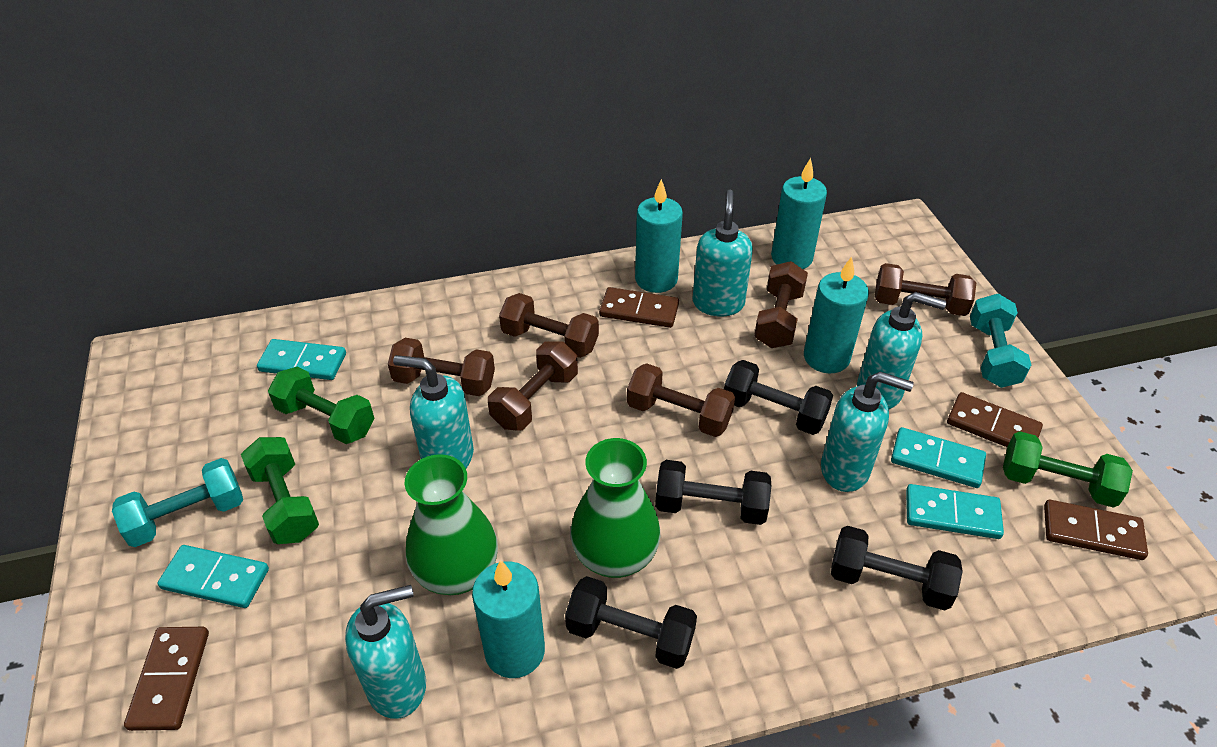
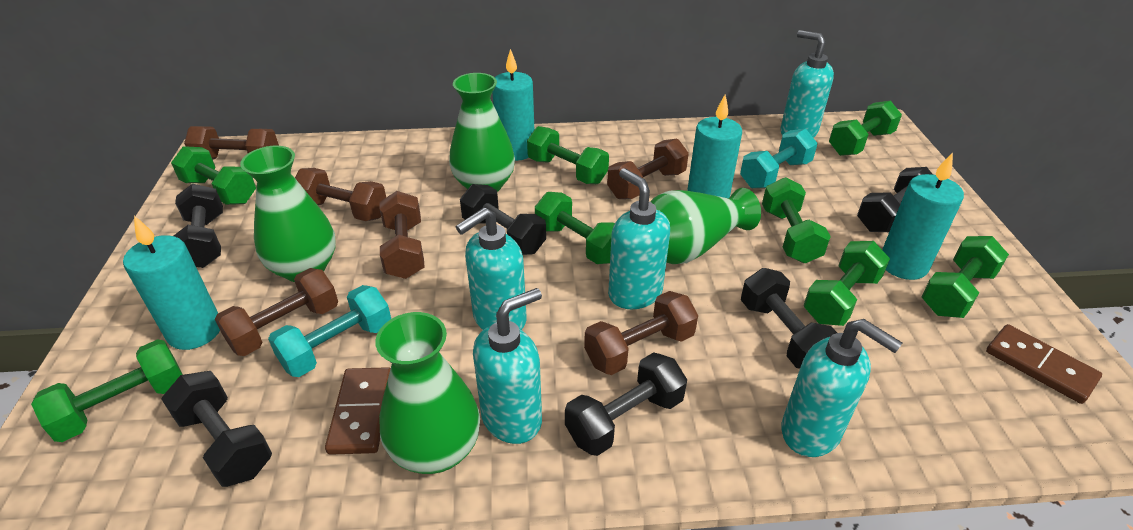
black dumbbell: [565,576,697,669] [655,460,771,525] [724,360,833,435] [831,526,963,611] = 4 -> [161,371,272,487] [174,184,223,268] [460,184,546,255] [565,352,687,456] [741,268,837,369] [857,167,933,232] = 6
brown domino: [124,627,209,731] [599,287,679,328] [947,392,1043,447] [1044,500,1148,560] = 4 -> [325,367,391,455] [986,324,1102,404] = 2
green dumbbell: [241,437,319,544] [268,367,375,444] [1003,431,1133,508] = 3 -> [31,339,183,442] [171,146,256,205] [527,126,609,184] [535,192,615,264] [762,177,831,263] [804,241,890,326] [829,100,902,156] [921,236,1009,318] = 8
green vase: [405,454,498,595] [570,438,660,578] = 2 -> [240,146,336,282] [375,312,480,474] [449,73,515,192] [650,188,761,264] = 4
turquoise domino: [158,545,269,608] [257,339,346,380] [891,427,986,488] [906,484,1004,539] = 4 -> none = 0

